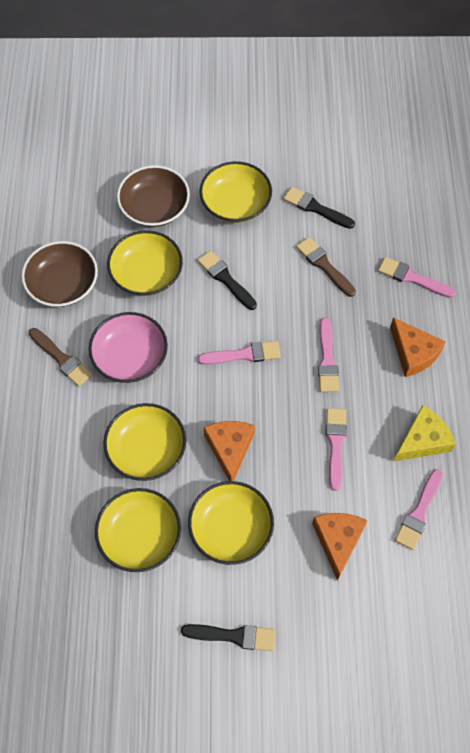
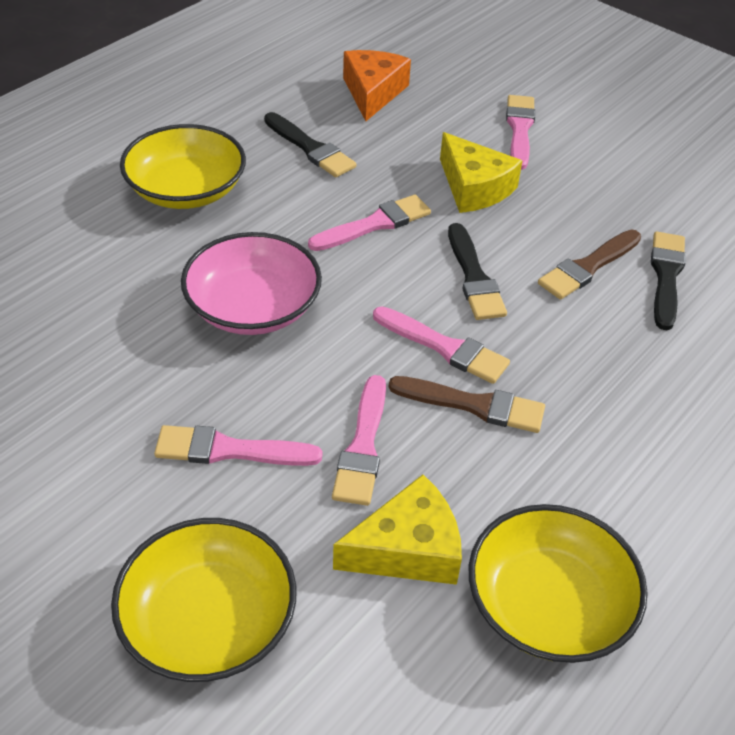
brown bowl: [21,241,98,307] [117,165,190,227] = 2 -> none = 0
orange cheese: [204,421,255,481] [312,513,368,581] [390,318,446,377] = 3 -> [343,50,411,121] = 1
yellow bowl: [95,488,181,572] [103,403,186,481] [107,230,183,296] [188,481,274,565] [199,161,272,223] = 5 -> [111,518,296,682] [120,124,246,209] [469,504,648,663] = 3
yellow cheese: [394,405,456,461] = 1 -> [333,474,462,585] [440,132,522,213] = 2

